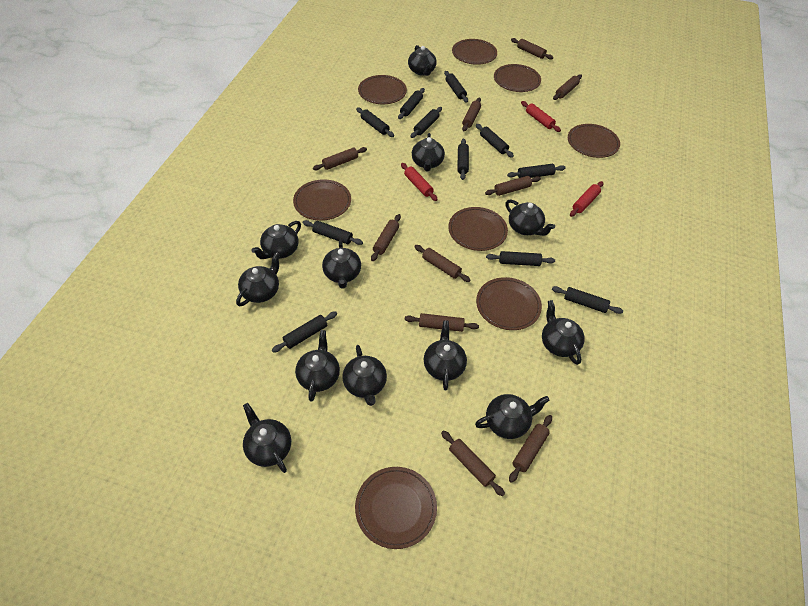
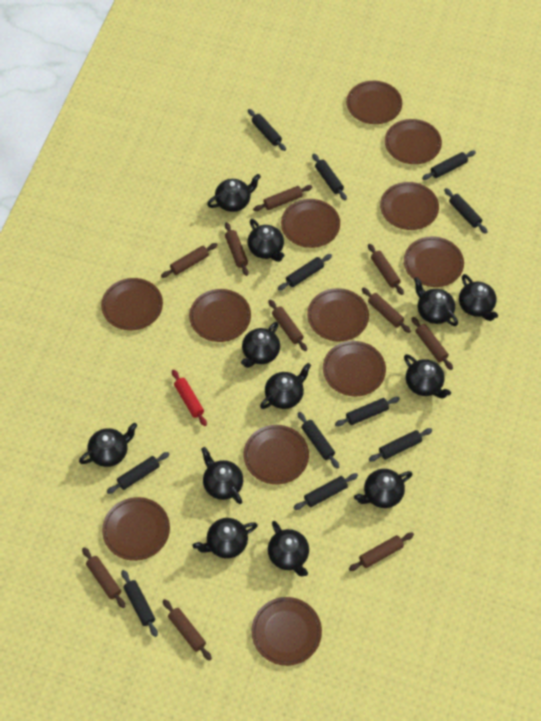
brown plate: [293,179,351,221] [355,467,437,549] [358,75,407,104] [448,207,508,251] [452,39,497,65] [476,277,542,330] [494,64,541,92] [568,124,620,158] = 8 -> [101,278,163,331] [102,497,170,561] [189,289,251,342] [244,425,309,484] [251,597,322,666] [281,199,340,248] [307,288,369,341] [323,341,386,396] [346,81,402,124] [380,182,439,230] [385,119,442,164] [404,237,464,287] = 12
red rolling pin: [401,163,438,201] [521,101,561,132] [570,181,603,217] = 3 -> [172,370,207,426] = 1

